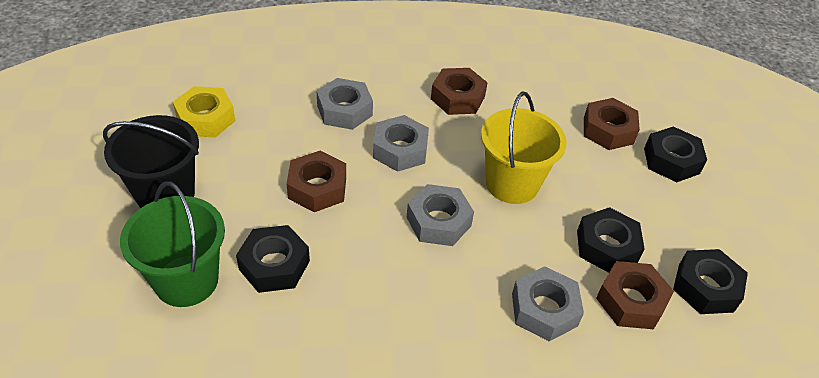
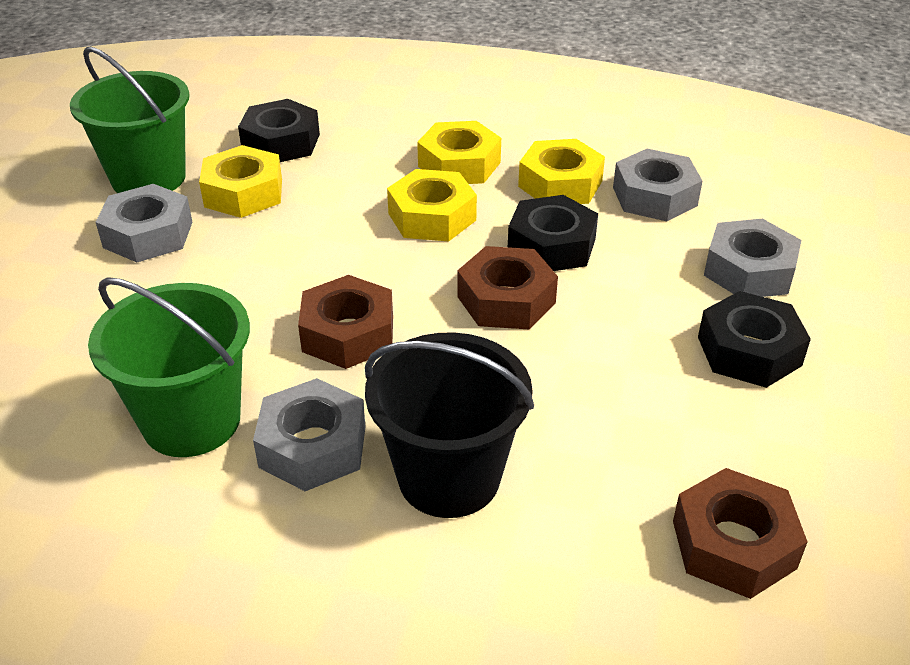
black nut: [236,225,310,293] [577,207,645,273] [644,127,707,182] [673,249,748,314] = 4 -> [238,99,320,162] [508,195,598,271] [698,291,811,388] = 3
brown nut: [287,151,346,212] [431,68,488,115] [584,98,640,150] [596,261,674,329] = 4 -> [298,275,393,369] [457,246,558,329] [673,468,807,599] = 3
green bucket: [120,181,225,307] = 1 -> [70,46,189,193] [88,277,250,457] = 2
yellow bucket: [481,92,567,204] = 1 -> none = 0
yellow nut: [173,86,236,138] = 1 -> [199,145,282,218] [387,169,477,241] [417,121,501,184] [518,139,605,204] = 4

